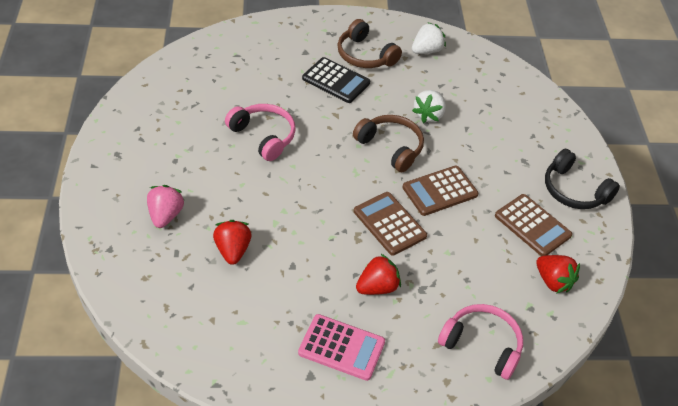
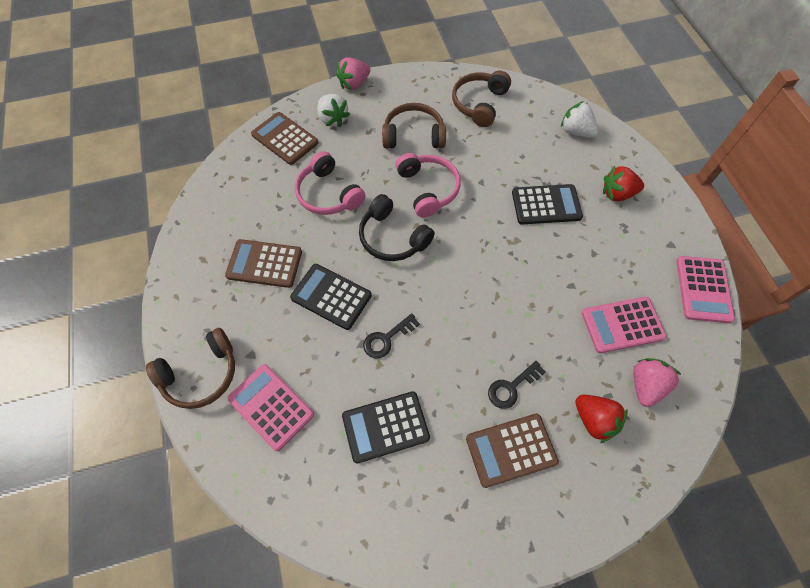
black calculator: [302,57,370,103] = 1 -> [290,264,372,330] [342,391,430,463] [512,184,583,224] = 3
black key: none = 0 -> [363,313,420,358] [488,361,546,409] = 2
brown headphones: [337,19,402,68] [353,115,424,172] = 2 -> [146,328,235,409] [382,103,446,148] [452,71,511,127] = 3
pink calculator: [298,314,385,381] = 1 -> [227,364,314,451] [582,297,667,353] [676,256,735,323] = 3
pink strawberry: [147,185,184,228] = 1 -> [336,57,370,90] [634,358,682,407] = 2
red strawberry: [213,220,252,265] [356,253,401,295] [536,255,580,293] = 3 -> [575,395,628,443] [603,166,644,201] = 2

